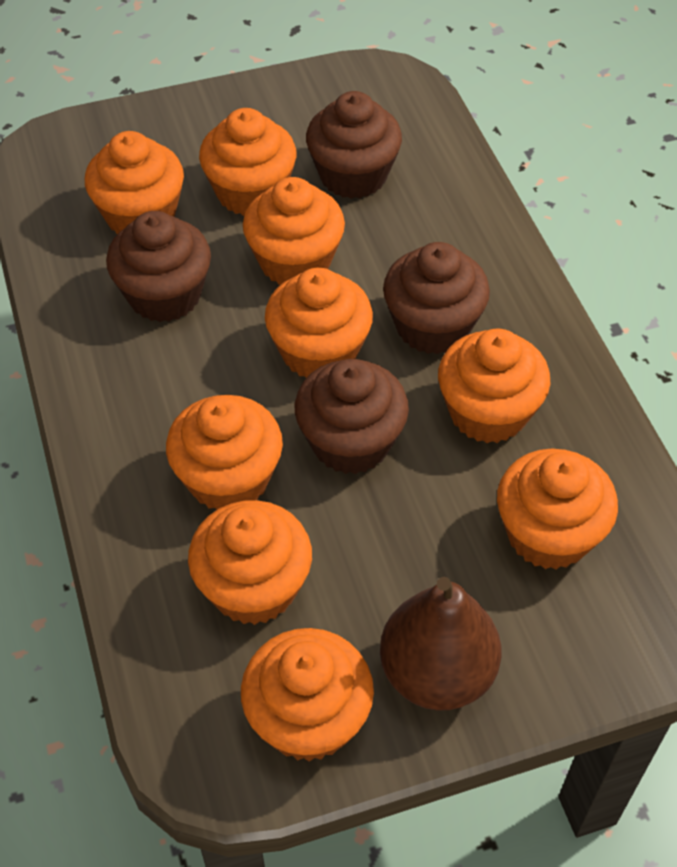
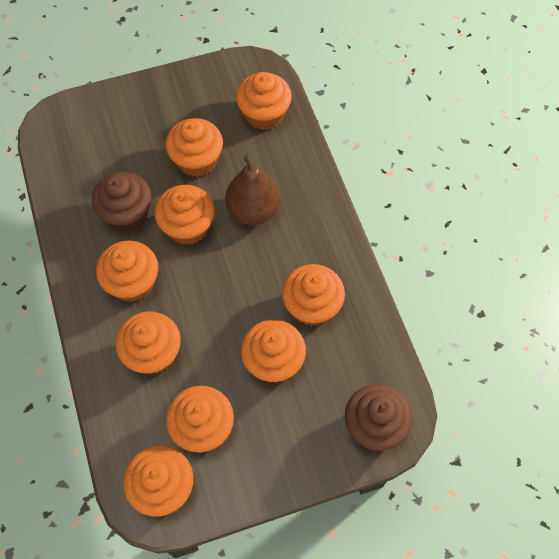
brown cupcake: [106,211,211,322] [295,359,409,474] [306,91,402,199] [383,242,490,354] = 4 -> [92,172,151,232] [345,384,412,451] = 2

